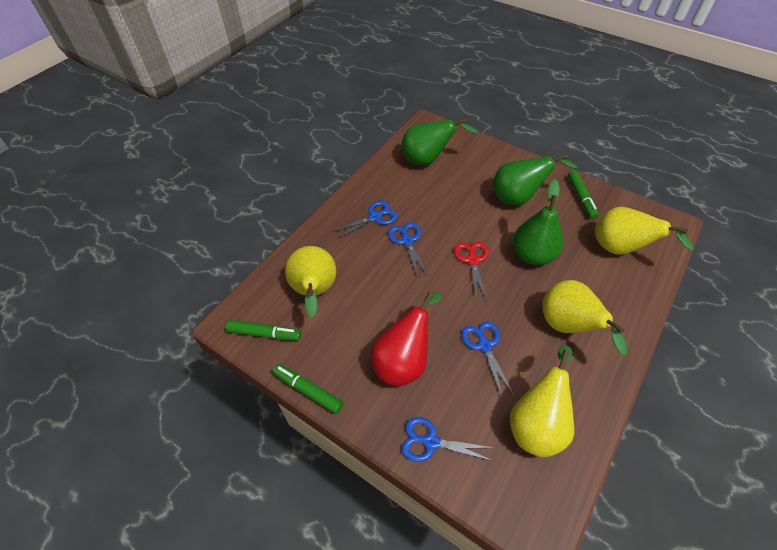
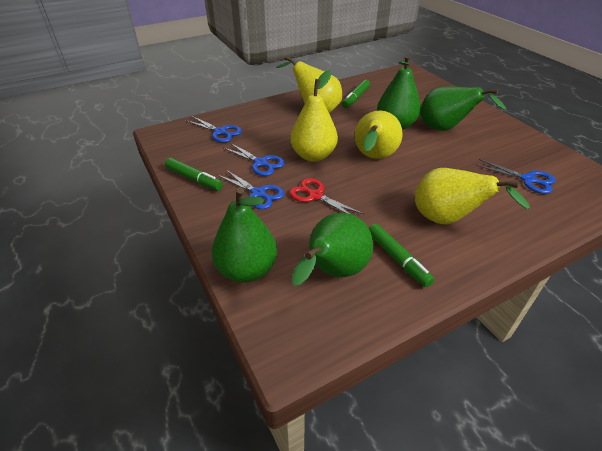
green pear: [401,118,478,165] [492,153,577,205] [513,179,563,265] = 3 -> [212,187,277,283] [291,213,373,286] [377,55,421,130] [420,87,506,131] = 4
red pear: [371,292,442,386] = 1 -> none = 0

